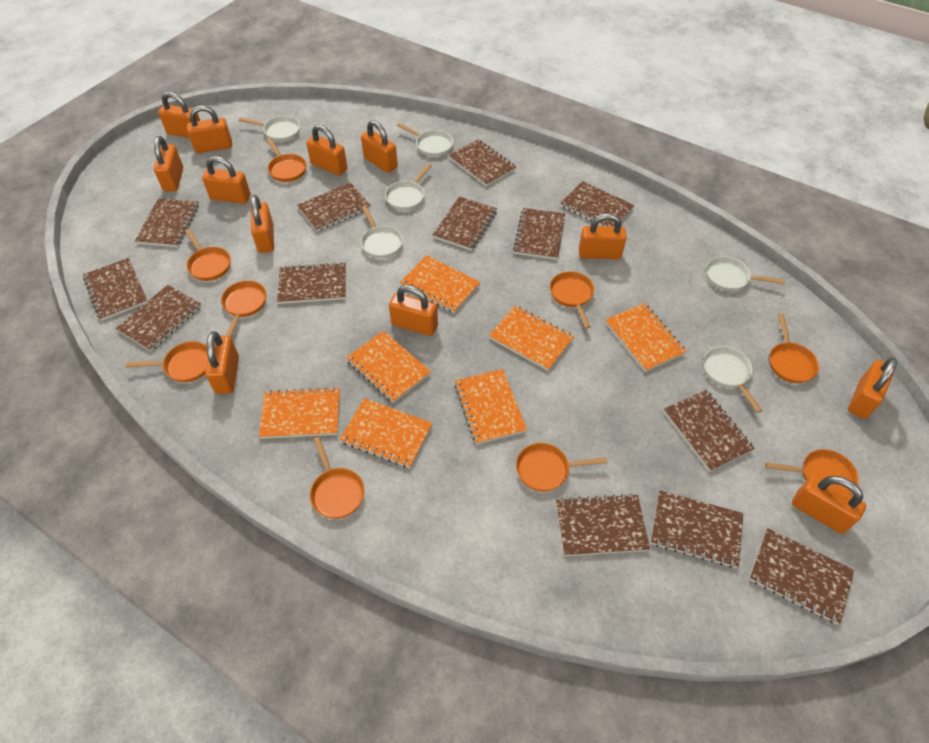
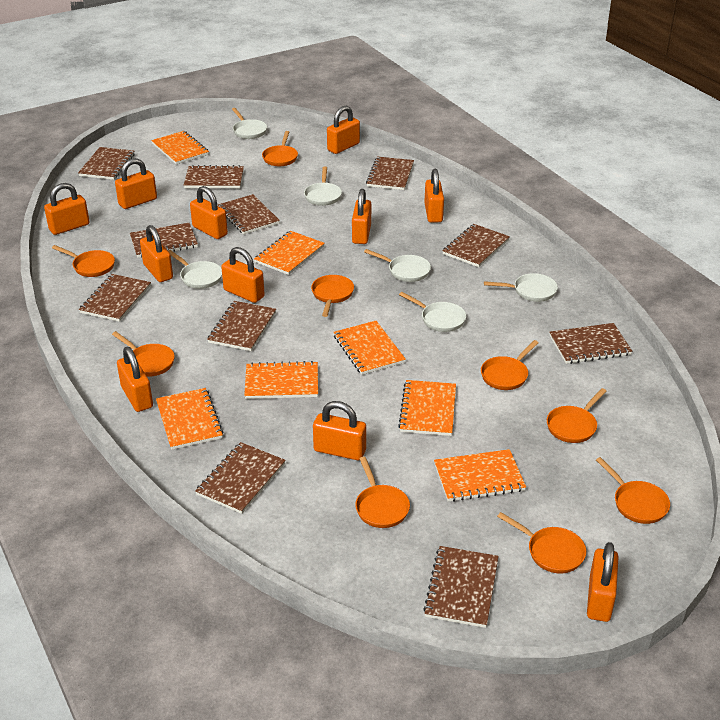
brown notebook: [83,258,148,321] [116,285,202,351] [135,198,199,247] [277,262,346,304] [297,182,371,232] [433,196,497,251] [449,139,516,187] [513,208,565,260] [556,494,650,556] [561,181,634,227] [651,491,743,568] [663,390,755,472] [749,528,854,624] = 13 -> [78,147,134,180] [79,274,151,322] [130,223,198,258] [184,165,244,188] [195,442,286,514] [207,301,276,351] [218,194,280,235] [366,157,414,190] [423,546,499,628] [442,224,510,267] [549,323,632,364] = 11
orange padlock: [154,136,183,192] [158,92,200,138] [187,105,232,153] [202,156,251,204] [205,331,239,394] [251,195,274,253] [306,125,347,176] [361,120,398,173] [389,285,438,336] [579,213,627,259] [792,475,866,534] [848,357,897,419] = 12 -> [44,183,90,235] [115,158,157,209] [117,347,153,412] [140,225,173,282] [190,186,228,239] [221,247,265,303] [313,401,366,460] [327,106,360,154] [352,189,371,244] [424,169,444,223] [587,542,618,622] = 11

